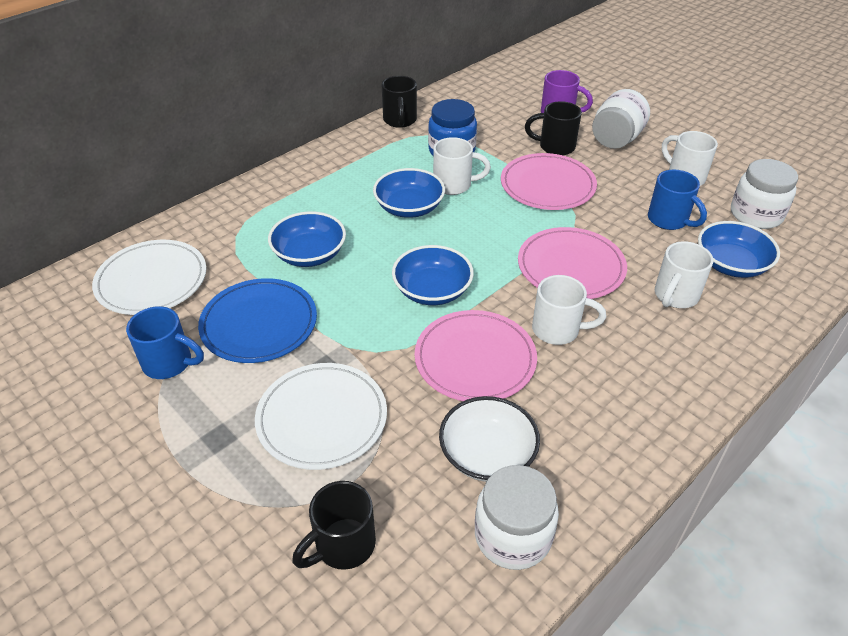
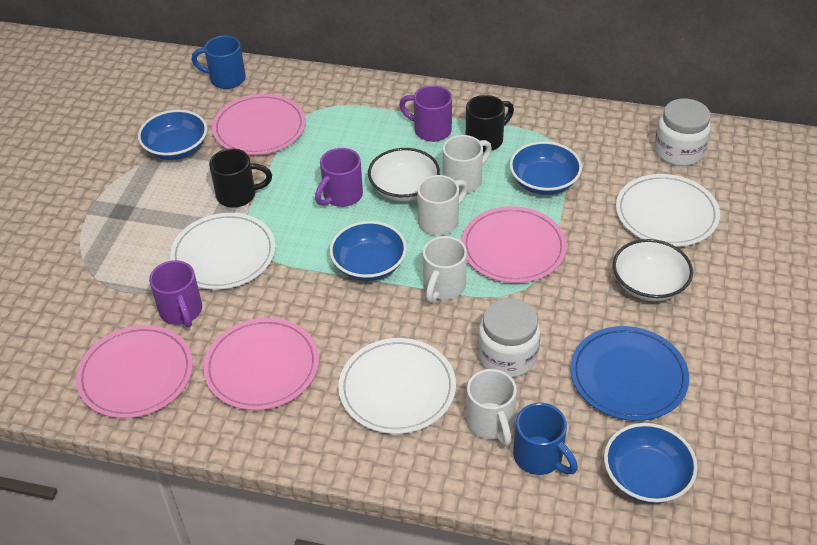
black mug: [292,481,376,570] [382,76,417,128] [525,101,582,156] = 3 -> [209,149,272,207] [466,95,514,152] = 2
blue jar: [428,99,477,156] = 1 -> none = 0
pink plate: [415,310,537,401] [501,153,597,210] [518,227,627,299] = 3 -> [76,325,193,418] [203,318,319,410] [212,94,306,155] [461,206,567,283] = 4
purple mug: [541,70,593,113] = 1 -> [149,260,202,328] [315,148,363,207] [399,85,452,142] = 3
white bowl: [439,396,540,482] = 1 -> [368,148,440,202] [613,239,693,301] = 2
white jar: [475,465,559,570] [592,89,650,149] [731,159,798,229] = 3 -> [478,298,540,377] [654,98,711,166] = 2
white plate: [92,240,206,315] [255,363,387,470] = 2 -> [170,213,276,290] [338,338,456,434] [616,174,720,247] = 3

